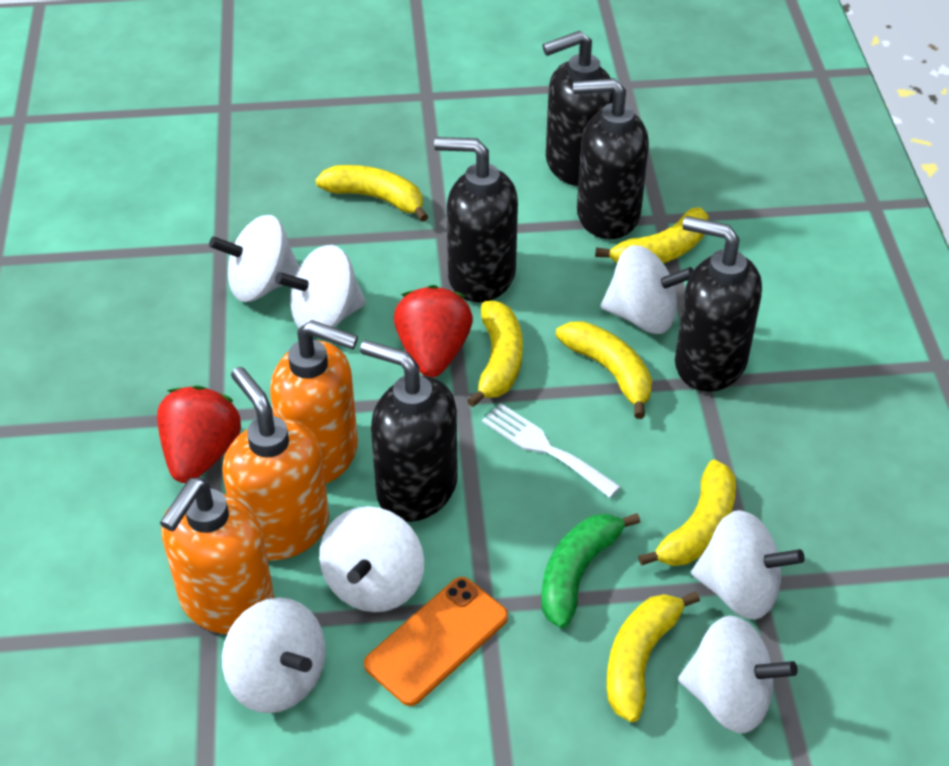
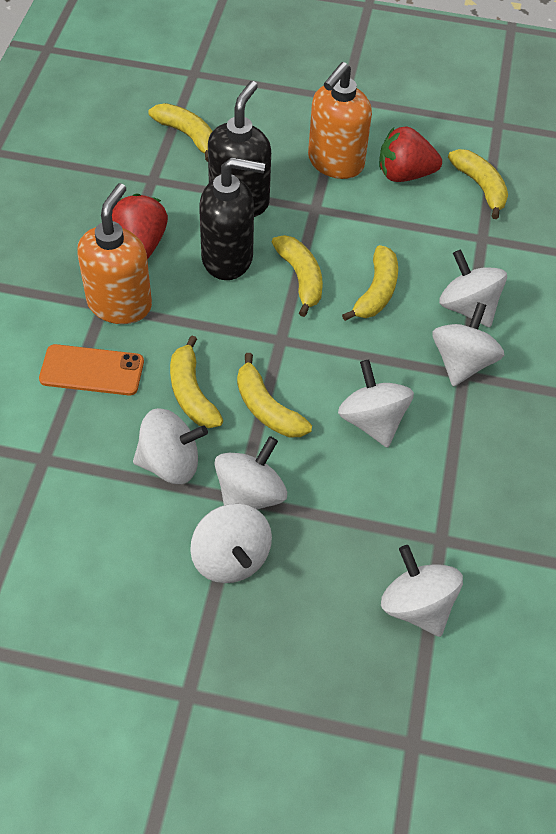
black soap dispenser: [360,340,458,522] [434,137,518,302] [542,31,613,186] [573,78,649,239] [675,216,762,392] = 5 -> [199,157,265,280] [208,81,271,217] = 2
green banana: [541,513,640,628] = 1 -> none = 0
orange soap dispenser: [160,477,274,634] [222,367,329,561] [270,320,358,484] = 3 -> [77,183,152,324] [308,62,372,179] = 2
white fork: [482,403,621,498] = 1 -> none = 0

